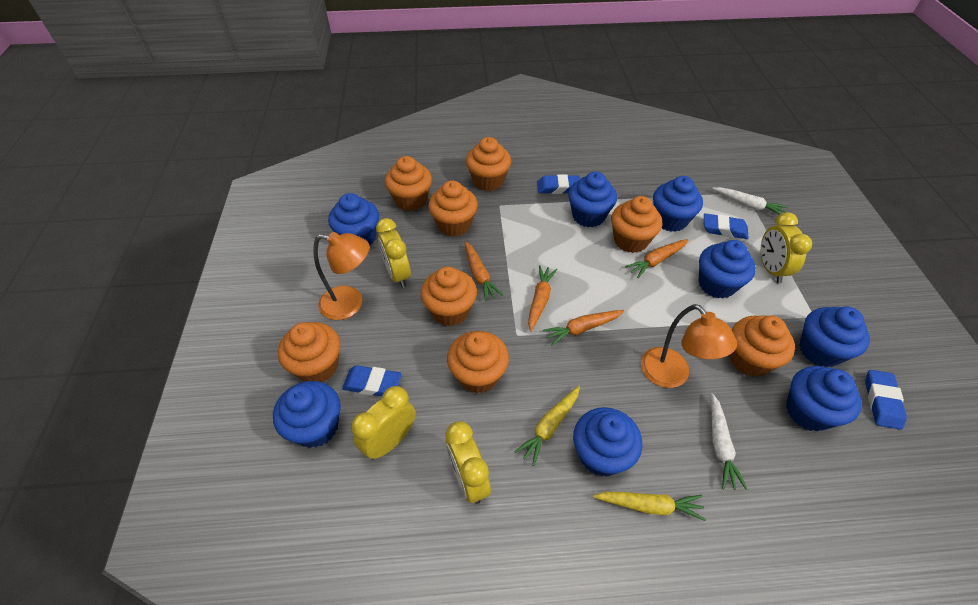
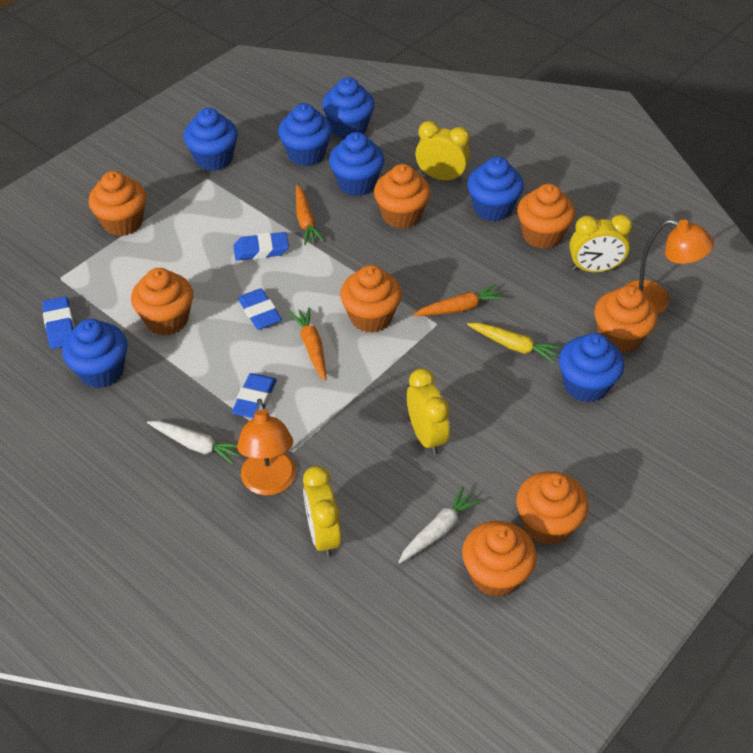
blue cupcake: [273,381,341,448] [328,193,379,246] [568,172,617,227] [573,407,642,477] [653,176,703,232] [699,240,756,298] [786,366,862,432] [799,306,870,367] = 8 -> [62,319,128,388] [184,108,238,171] [278,103,332,166] [322,77,375,139] [329,132,384,196] [467,157,524,221] [559,333,624,402] = 7
orange carrot: [464,241,503,301] [528,265,557,332] [543,310,624,346] [625,239,689,278] = 4 -> [289,307,327,381] [296,185,325,245] [413,284,505,316] = 3
yellow carrot: [514,386,580,466] [593,492,706,521] = 2 -> [467,323,562,363] = 1

